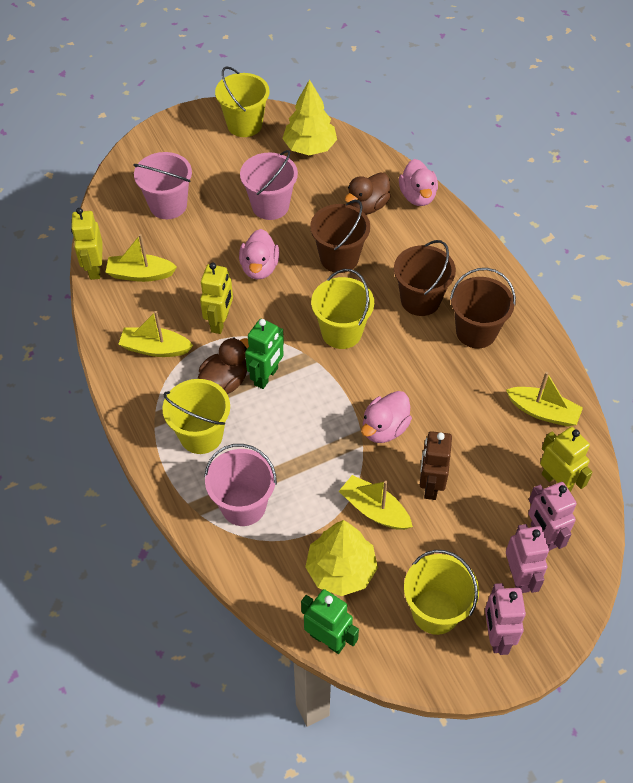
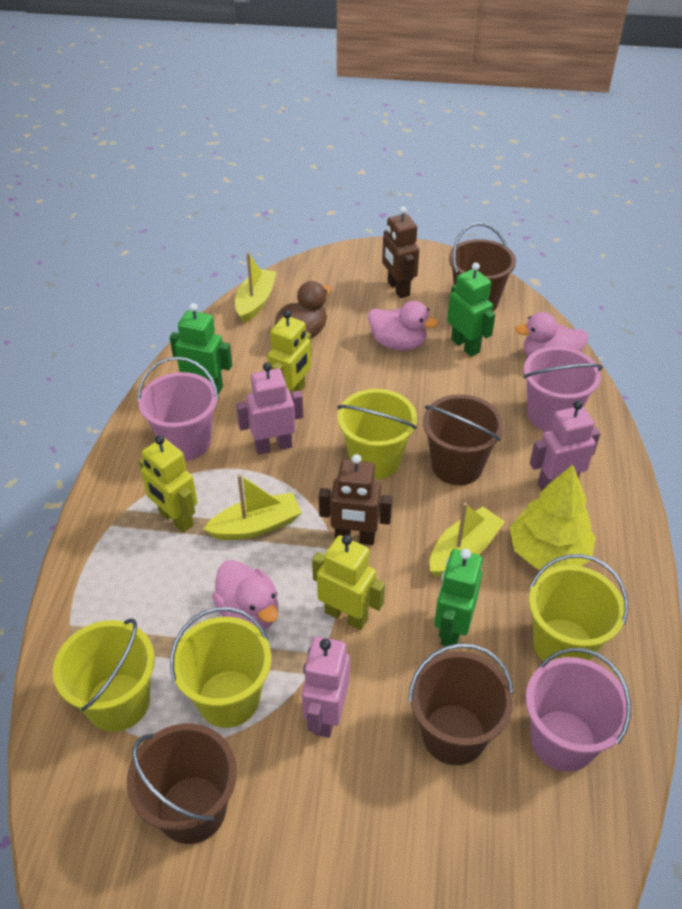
brown bucket: [310,200,370,273] [394,240,456,316] [450,268,516,348] = 3 -> [127,724,237,844] [408,643,514,765] [423,394,504,485] [449,223,516,312] = 4
brown duck: [198,337,249,394] [345,172,391,215] = 2 -> [275,281,331,339] = 1
brown robot: [420,431,452,500] = 1 -> [319,454,392,545] [382,206,419,298] = 2
green robot: [245,319,284,389] [301,589,359,654] = 2 -> [170,303,232,394] [434,549,483,646] [447,263,495,357] = 3
yellow boat: [105,234,177,282] [118,311,193,357] [339,475,413,530] [506,372,583,427] = 4 -> [203,474,302,540] [235,252,276,323] [430,503,505,577] = 3
yellow tree: [282,79,337,155] [305,520,378,596] = 2 -> [510,465,596,570] = 1

